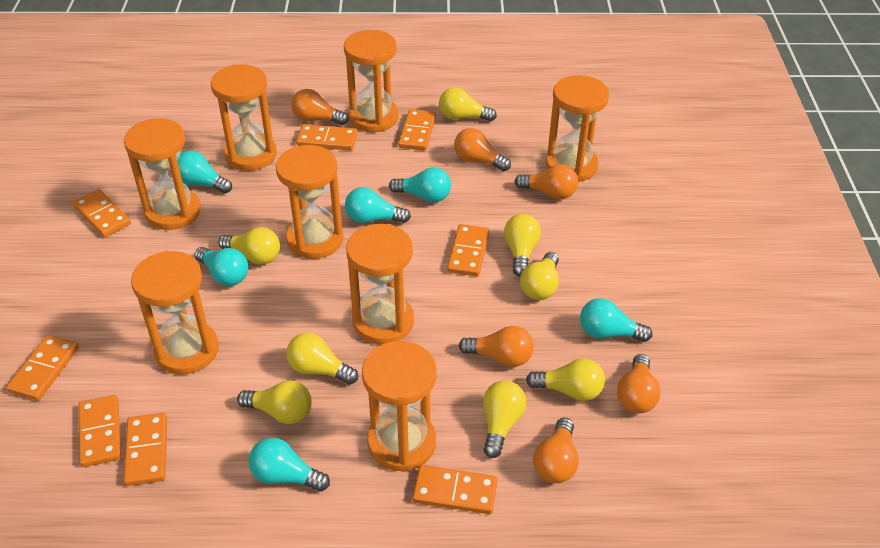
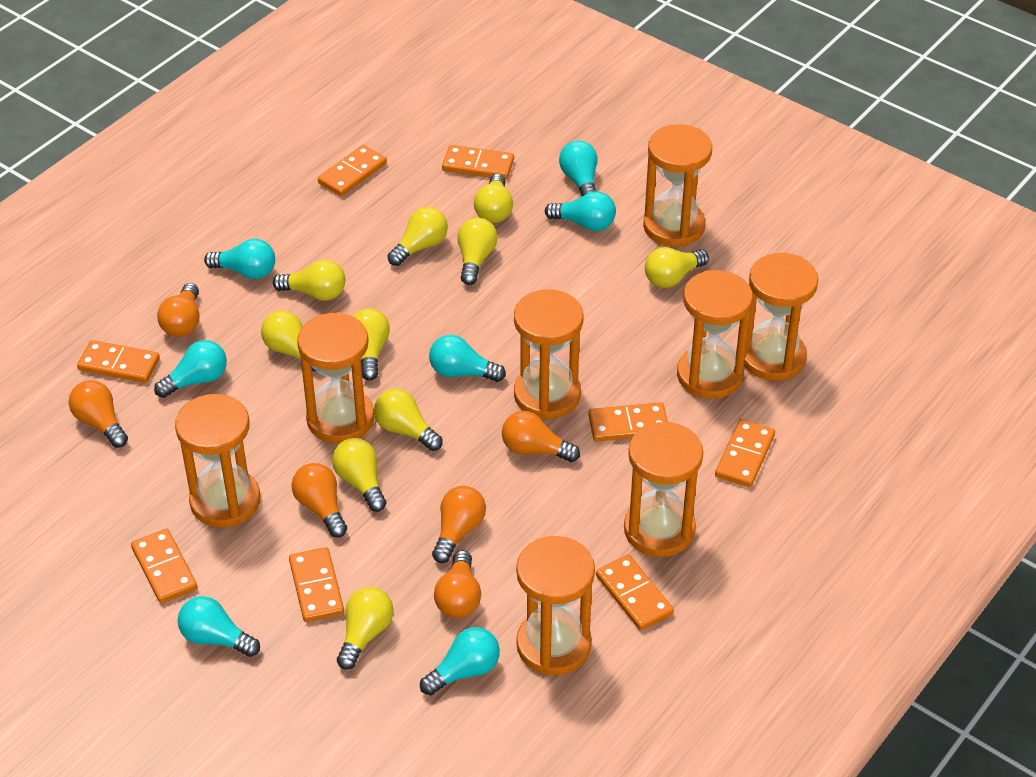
turquoise light bulb: [177,150,232,194] [195,247,248,286] [249,438,330,492] [345,187,411,223] [389,167,451,203] [580,298,652,342] = 6 -> [154,340,227,398] [178,596,260,657] [204,239,275,279] [420,627,500,695] [429,335,506,382] [545,191,616,231] [559,141,598,196] = 7
yellow light bulb: [218,227,280,265] [237,380,312,424] [286,333,358,385] [439,87,497,121] [483,380,527,458] [504,214,541,276] [520,252,559,300] [526,358,605,401] = 8 -> [261,310,316,372] [272,260,345,301] [332,438,387,512] [337,587,394,670] [353,308,390,381] [374,389,443,451] [387,207,448,266] [457,217,498,285] [474,174,513,223] [645,247,709,288] = 10

